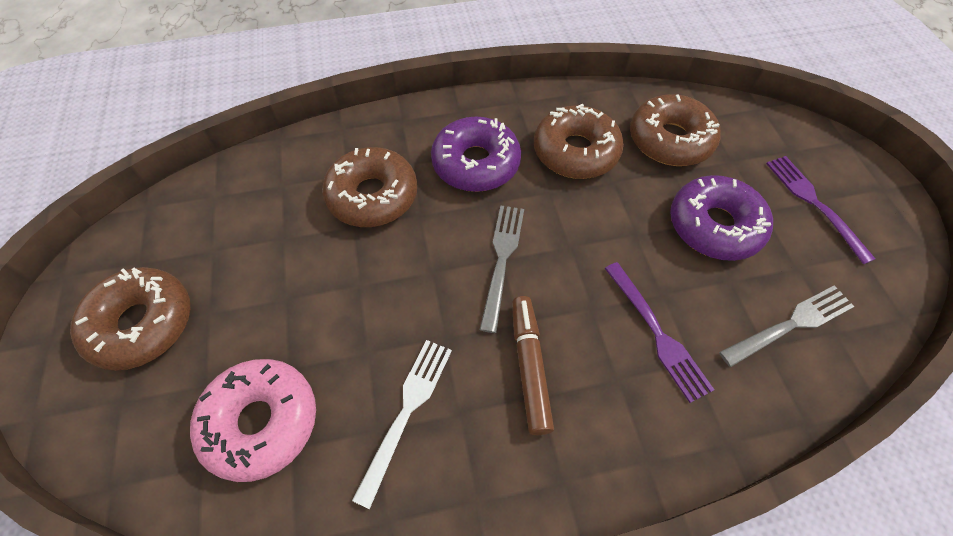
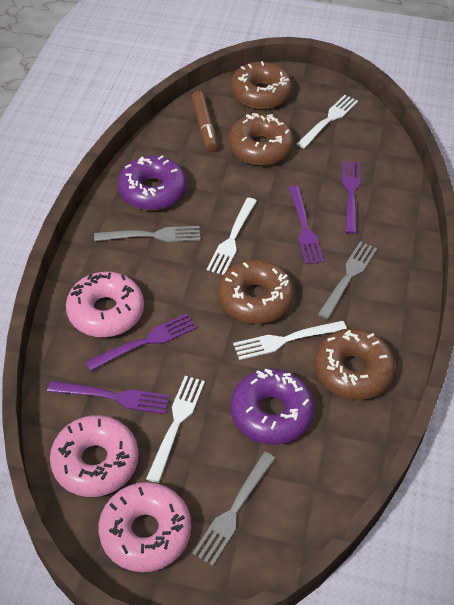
grey fork: [480,206,524,333] [719,285,855,367] = 2 -> [94,226,200,242] [192,452,276,566] [318,241,377,320] = 3
pink donut: [190,359,316,482] = 1 -> [50,415,139,497] [66,272,144,337] [98,482,191,572] = 3
purple fork: [605,262,714,403] [766,156,875,264] = 2 -> [47,381,170,414] [85,314,196,371] [289,186,324,264] [342,161,360,234] = 4
white fork: [352,340,452,509] = 1 -> [146,376,205,483] [207,198,257,275] [233,321,347,360] [297,95,358,148] = 4

